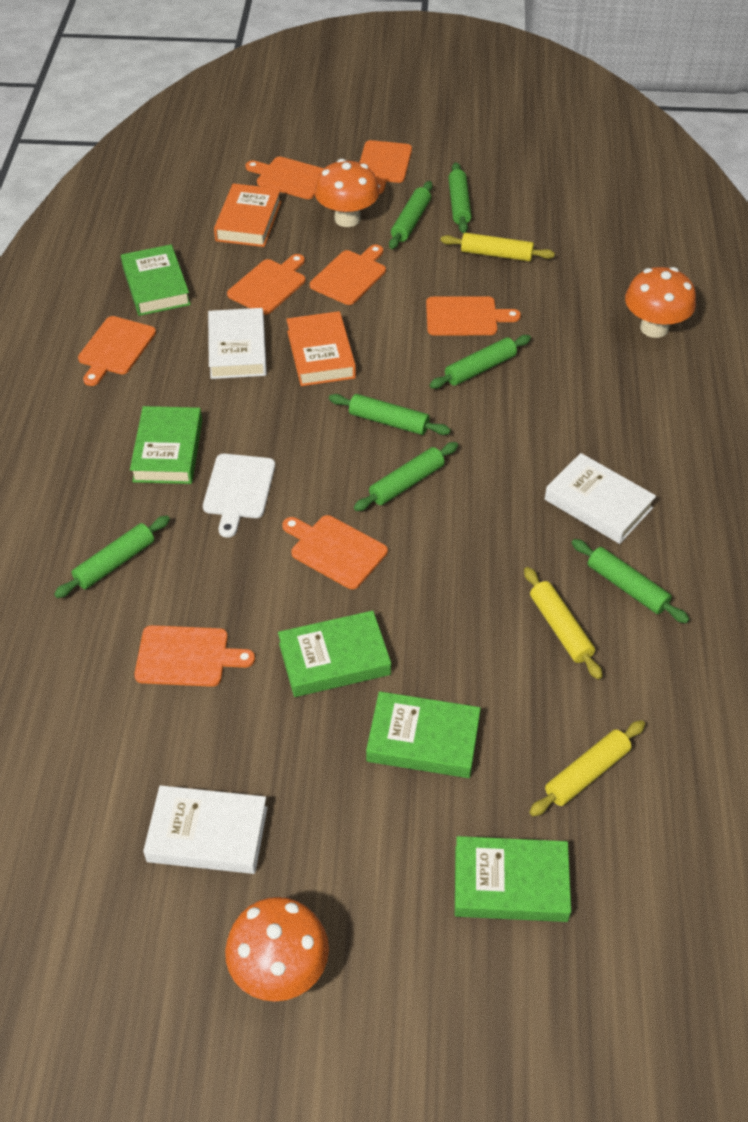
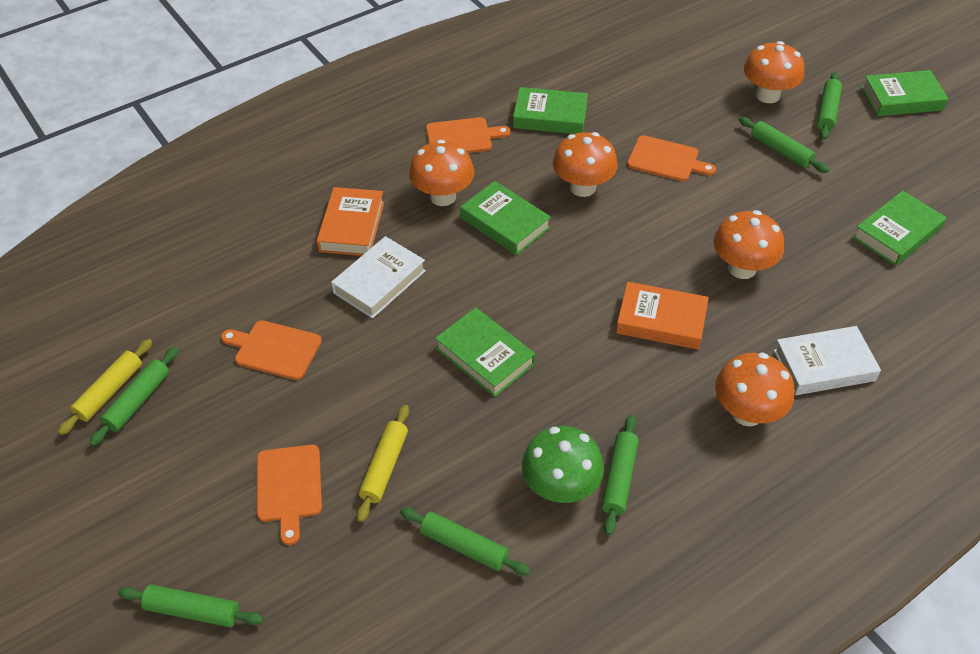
green mushroom: none = 0 -> [522,426,604,503] = 1
green rolling pin: [54,516,170,598] [329,394,451,435] [354,442,458,511] [389,181,433,249] [429,335,531,389] [448,162,471,233] [571,539,690,623] = 7 -> [89,347,179,446] [118,585,264,627] [400,508,531,575] [602,415,639,535] [739,117,829,173] [817,72,842,140] = 6
orange cutting board: [78,316,156,386] [134,625,255,687] [227,254,306,315] [245,157,324,199] [282,515,388,589] [310,245,386,305] [359,140,412,194] [426,296,521,336] = 8 -> [221,320,322,380] [257,445,322,545] [426,117,510,153] [627,135,716,181] = 4
orange mushroom: [225,897,329,1002] [315,159,379,227] [625,267,696,338] = 3 -> [409,140,474,206] [553,132,618,197] [714,210,784,279] [715,353,794,426] [744,41,804,103] = 5
white book: [143,785,268,874] [208,308,267,379] [545,453,656,544] = 3 -> [331,236,426,319] [774,326,881,395] = 2
white cutting board: [203,454,275,538] = 1 -> none = 0
yellow rolling pin: [441,233,555,261] [524,567,603,680] [529,720,645,816] = 3 -> [58,339,152,435] [357,405,409,522] = 2

